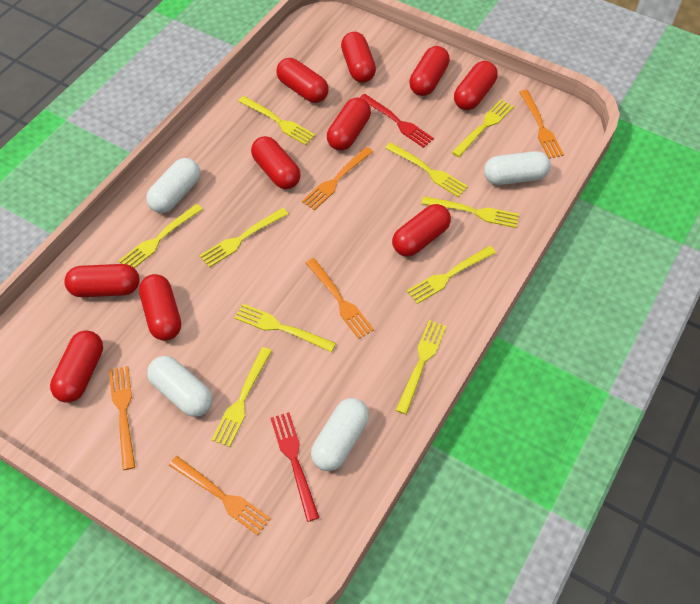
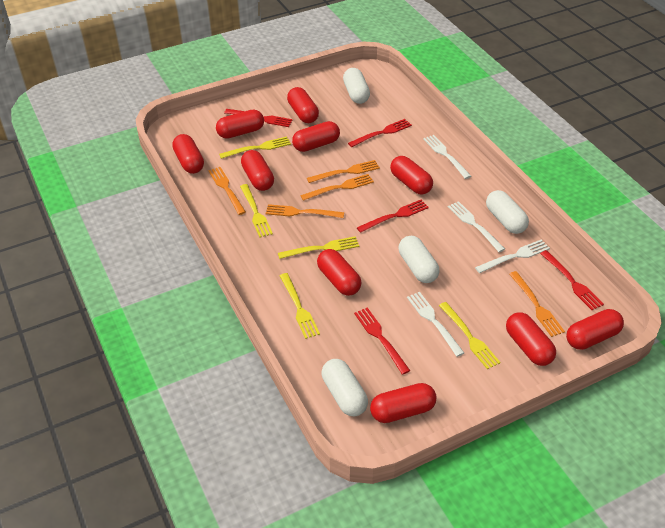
red fork: [271,412,319,522] [359,94,434,148] = 2 -> [224,109,293,127] [348,119,412,147] [354,307,410,375] [357,200,429,233] [540,250,604,310] = 5
white fork: none = 0 -> [407,292,464,357] [423,135,471,179] [448,201,505,252] [475,239,550,273] = 4
yellow fork: [119,204,203,268] [199,208,288,268] [212,347,272,447] [234,304,336,352] [238,96,315,145] [385,142,468,197] [396,320,446,415] [407,246,496,304] [421,196,519,228] [452,100,514,157] = 10 -> [219,137,291,159] [240,184,273,237] [278,236,359,259] [280,273,320,339] [439,302,501,369] = 5

